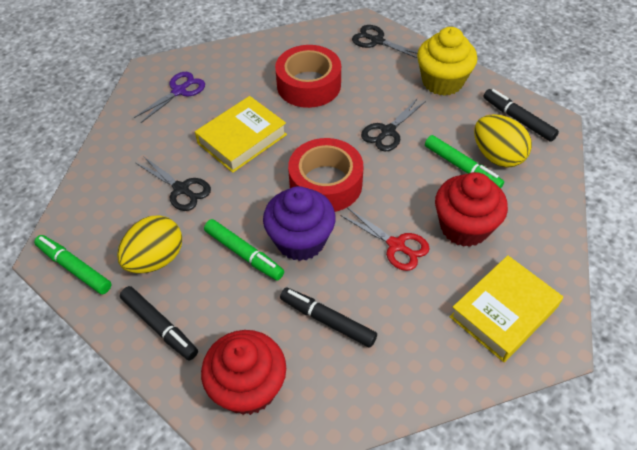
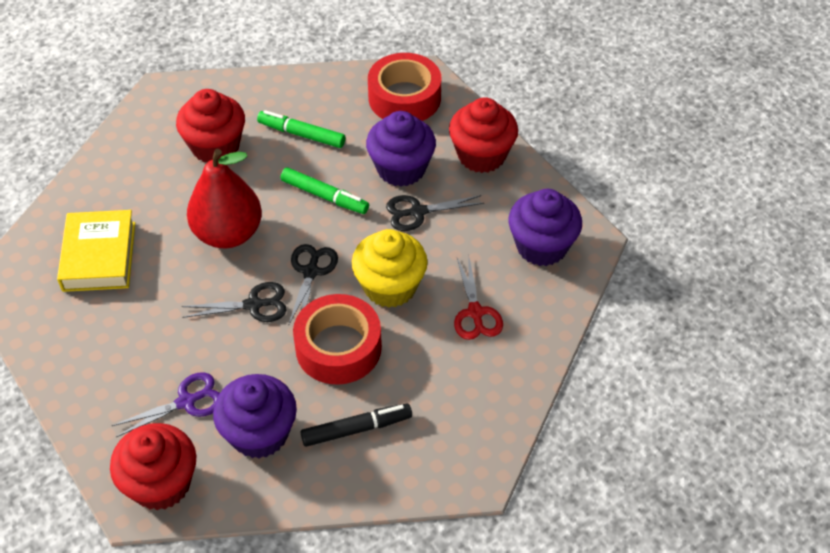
black marker: [120,286,198,360] [280,288,377,348] [483,89,559,142] = 3 -> [301,404,412,447] = 1
green marker: [34,235,111,294] [204,219,284,281] [425,135,504,188] = 3 -> [257,110,345,148] [281,167,369,214] = 2
purple cupcake: [263,186,336,261] = 1 -> [213,374,297,459] [366,111,436,187] [508,189,582,266] = 3
red cupcake: [201,330,286,415] [435,172,508,247] = 2 -> [110,423,196,510] [176,89,245,162] [449,97,518,173] = 3
red pear: none = 0 -> [187,149,262,248] = 1
yellow book: [195,96,287,173] [450,255,563,362] = 2 -> [57,210,135,292] = 1
yellow egg: [117,215,182,274] [474,114,532,168] = 2 -> none = 0

